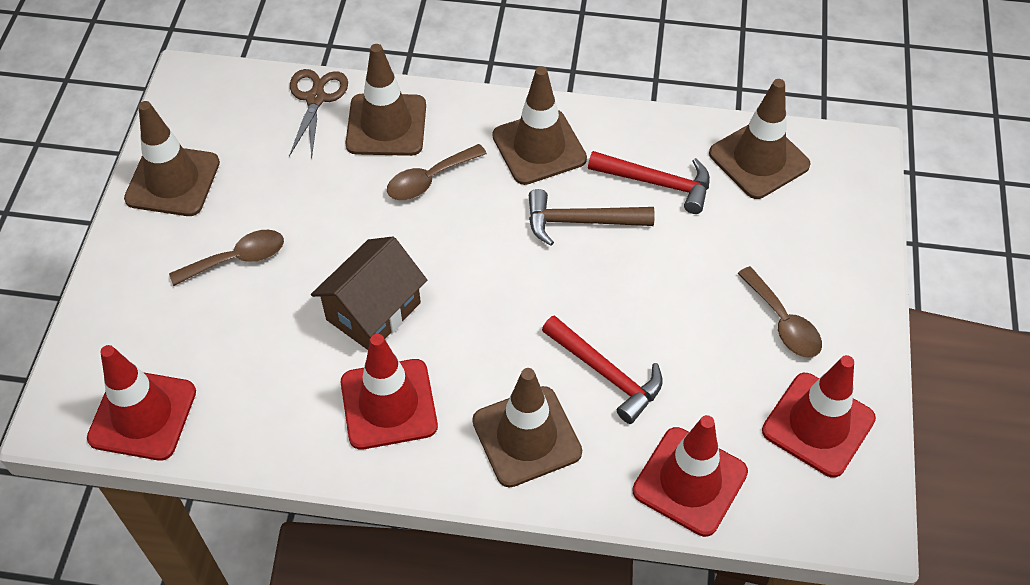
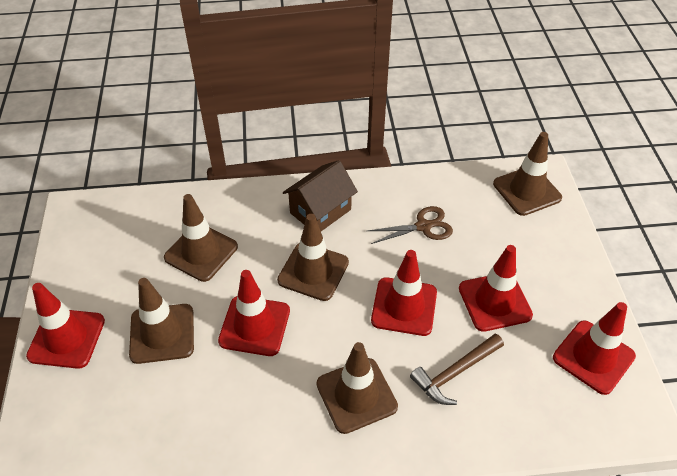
brown spoon: [169,230,284,286] [387,144,487,200] [737,266,822,358] = 3 -> none = 0
red hammer: [542,315,662,424] [588,151,710,214] = 2 -> none = 0
red traffic cone: [87,345,196,461] [341,334,438,450] [632,415,748,537] [762,355,876,478] = 4 -> [26,283,105,369] [218,270,290,356] [371,250,437,336] [459,245,533,332] [553,302,636,395] = 5

